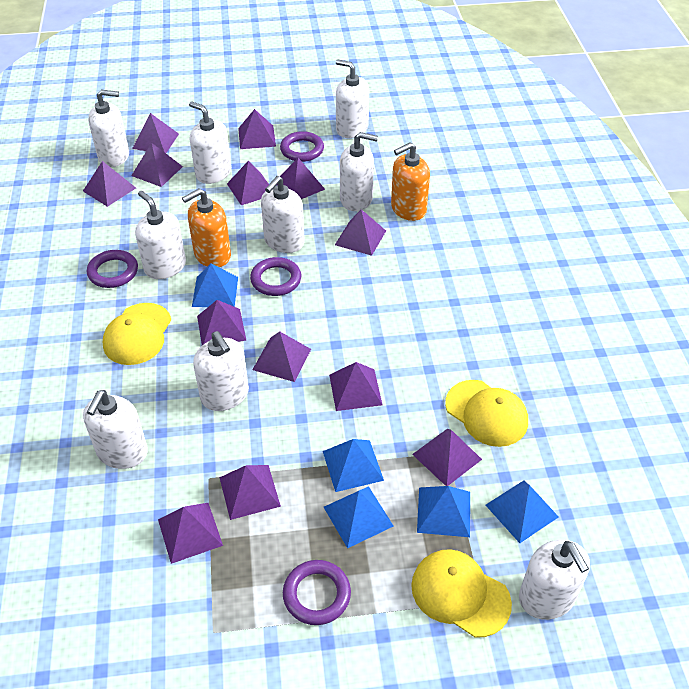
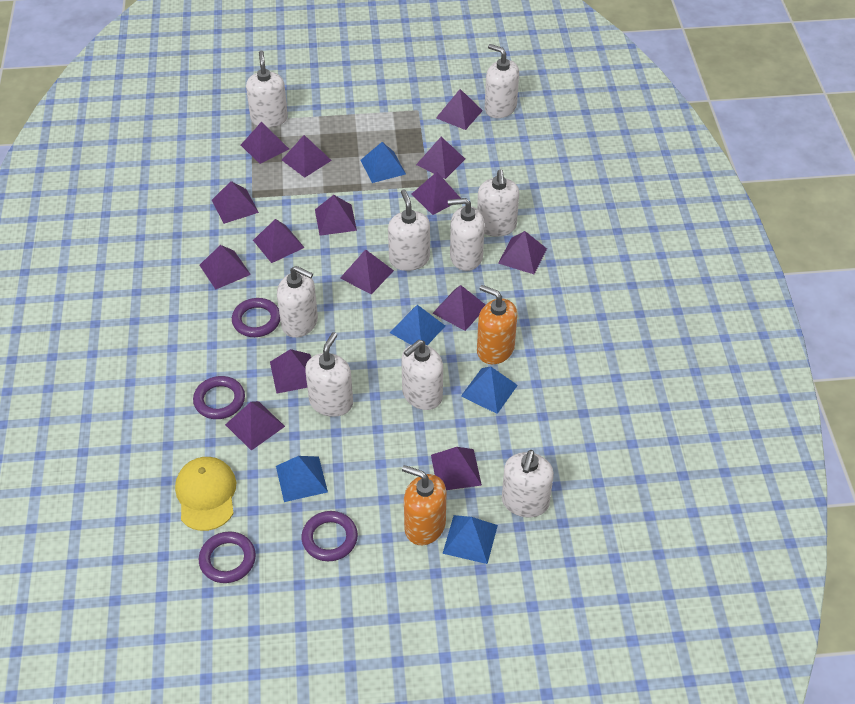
purple pyramid: [83,161,136,207] [131,143,183,187] [132,113,179,153] [158,503,223,564] [197,300,246,345] [219,465,281,520] [227,161,269,205] [238,109,276,149] [252,331,311,382] [277,158,325,199] [329,362,382,411] [335,209,386,256] [412,428,482,486] = 13 -> [199,245,251,289] [212,181,259,224] [225,401,285,451] [241,122,289,164] [253,219,305,263] [270,349,311,393] [282,135,332,178] [315,195,357,236] [340,249,394,294] [412,172,461,215] [416,137,465,179] [431,447,482,490] [432,285,485,331] [436,89,483,130] [498,231,547,274] = 15
yellow cap: [103,303,171,365] [411,549,512,638] [445,380,528,447] = 3 -> [175,457,236,531] = 1

